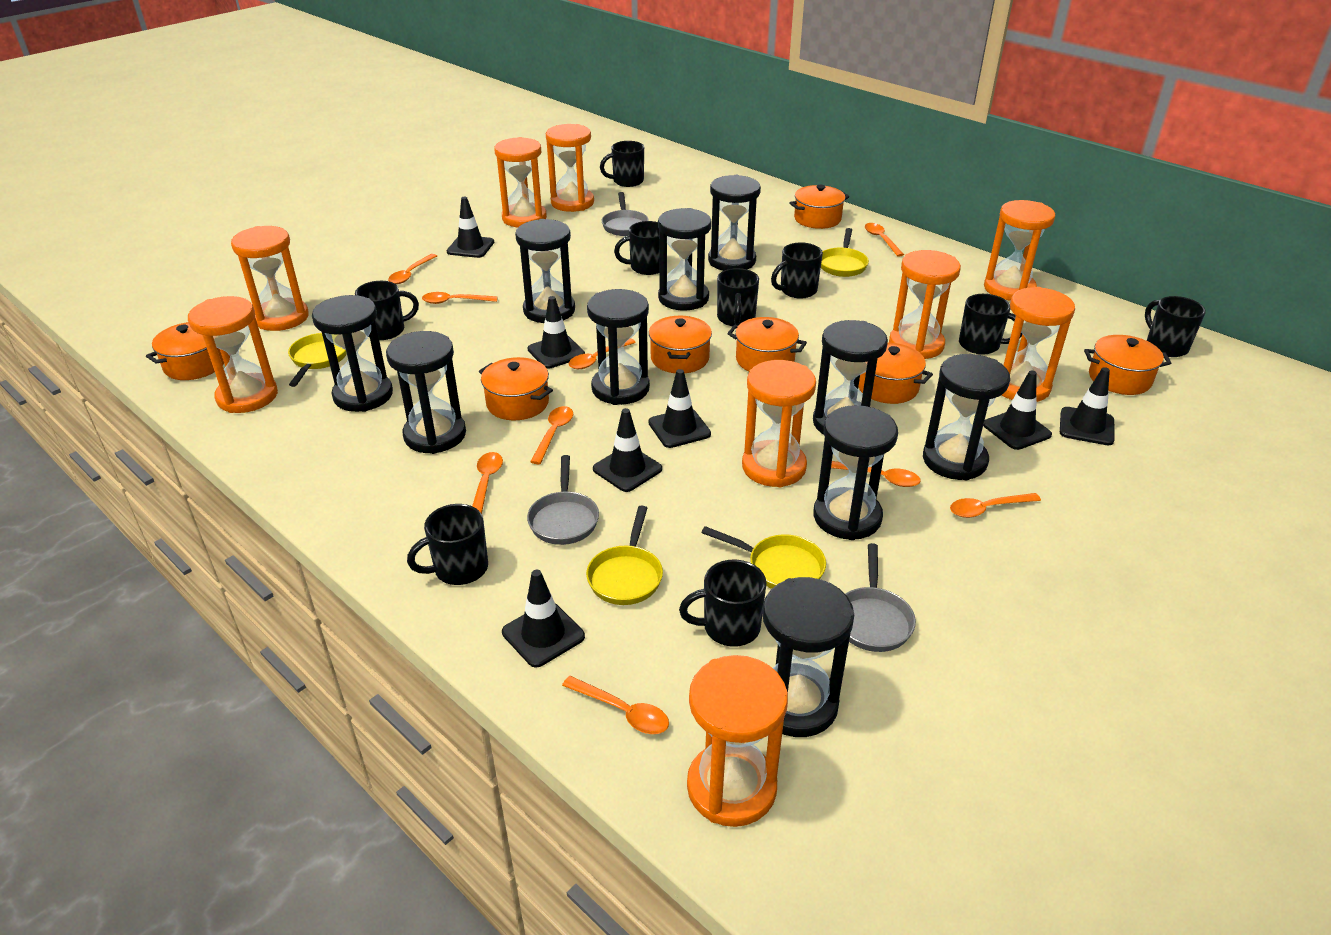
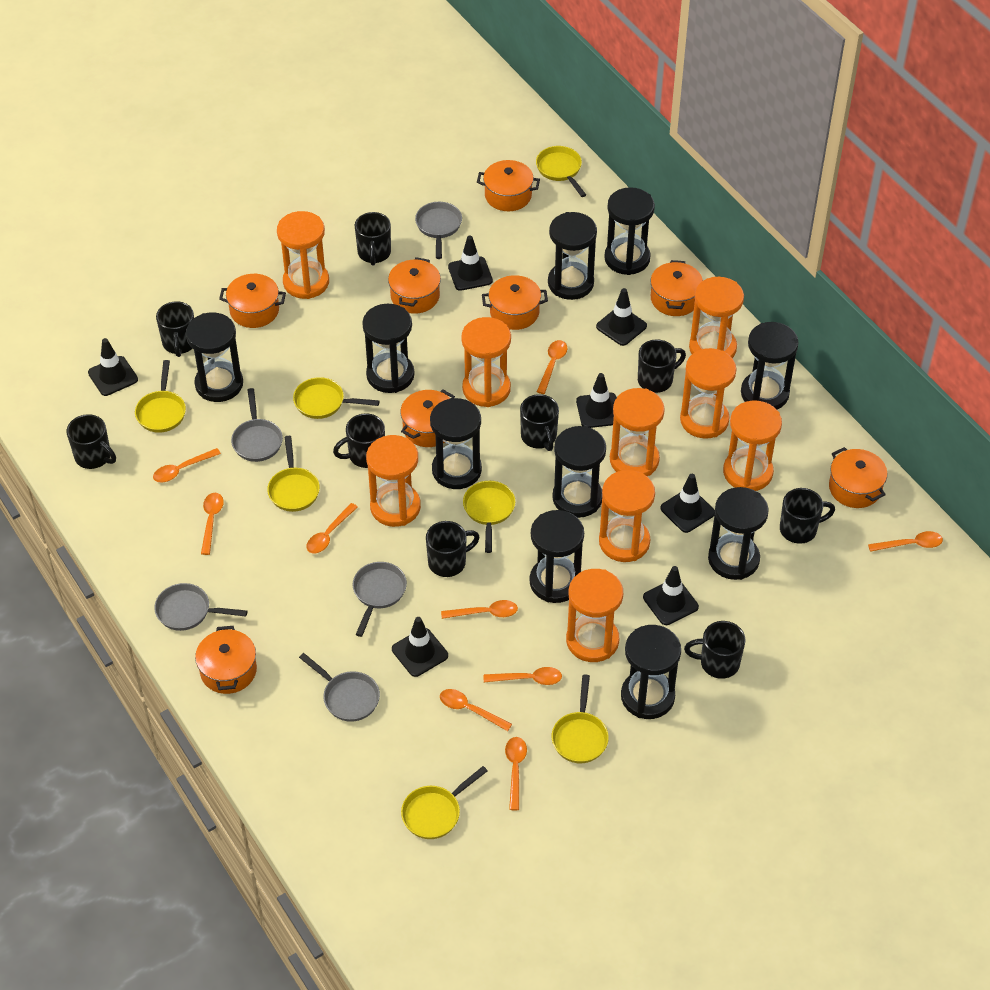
grey pan: [527,455,599,545] [602,192,648,236] [845,543,916,652] = 3 -> [154,583,247,631] [231,388,283,462] [299,653,380,722] [353,562,407,637] [415,202,462,259] = 5
orange pot: [146,322,224,380] [479,357,553,420] [649,316,712,374] [727,317,807,371] [790,185,849,229] [858,342,933,404] [1084,335,1171,395] = 7 -> [195,626,257,694] [219,274,286,328] [388,257,441,314] [400,390,455,447] [477,160,540,211] [482,275,548,330] [650,260,703,316] [829,447,887,508] = 8
yellow pan: [288,333,347,387] [586,505,663,605] [701,526,826,589] [821,228,869,277] = 4 -> [135,360,186,433] [267,436,320,512] [293,377,380,419] [401,766,487,839] [463,481,515,553] [536,146,586,197] [552,675,609,763] = 7

